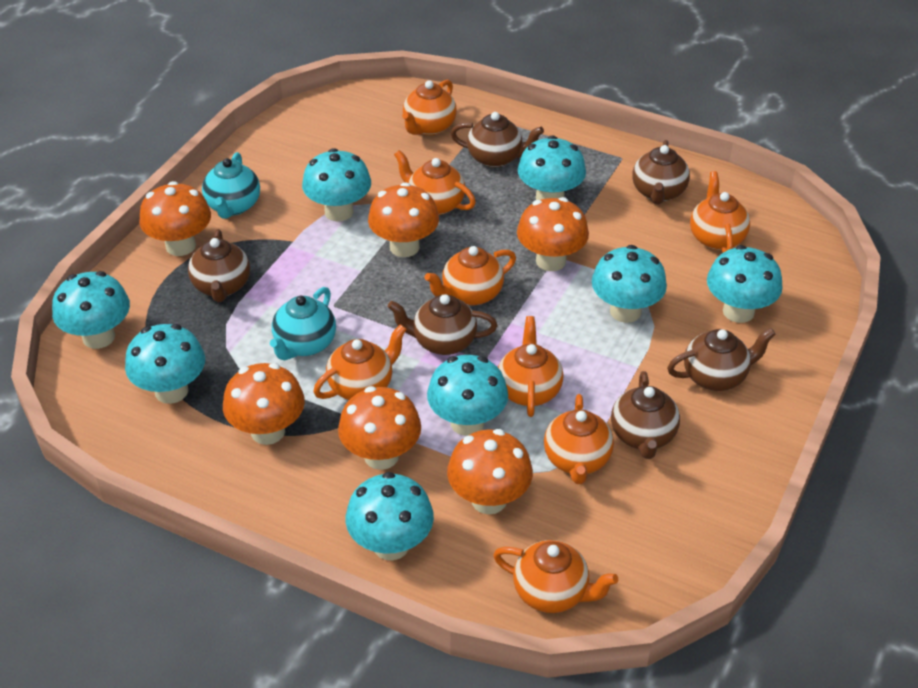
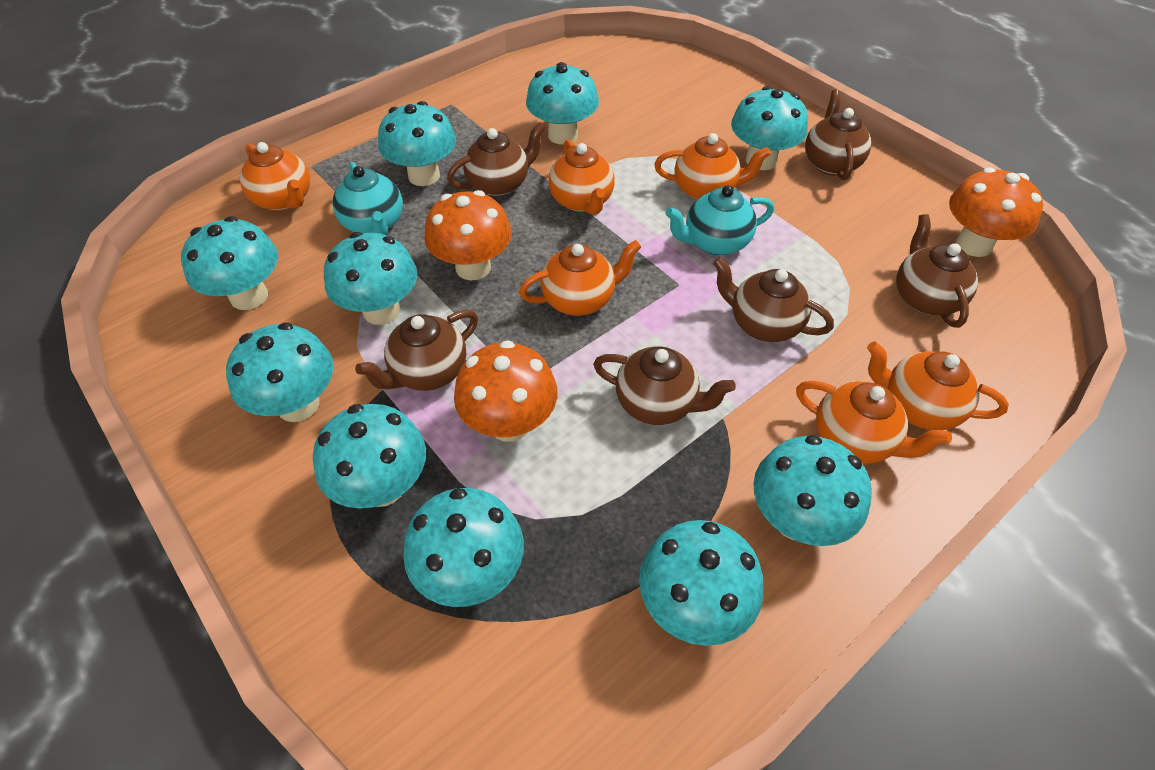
orange mushroom: [139,181,211,256] [223,363,305,445] [338,386,421,470] [368,182,439,257] [447,429,533,514] [517,197,589,271] = 6 -> [425,190,512,280] [454,340,558,442] [949,168,1043,257] = 3
orange teapot: [313,324,407,400] [394,150,476,215] [402,79,457,135] [425,246,516,305] [493,540,618,613] [498,316,563,417] [544,394,614,484] [690,171,750,253] = 8 -> [240,142,310,211] [519,240,641,316] [549,139,615,215] [654,133,771,200] [796,381,952,464] [867,342,1009,430] = 6
turquoise mushroom: [52,271,130,349] [125,324,205,404] [302,148,371,221] [346,472,434,561] [427,355,508,436] [518,135,586,200] [592,245,667,323] [707,245,783,323] = 8 -> [181,216,278,310] [226,322,334,422] [313,404,426,509] [324,232,417,325] [378,101,456,186] [403,488,524,607] [526,62,599,144] [639,520,763,646] [731,86,808,170] [753,435,872,546] = 10

